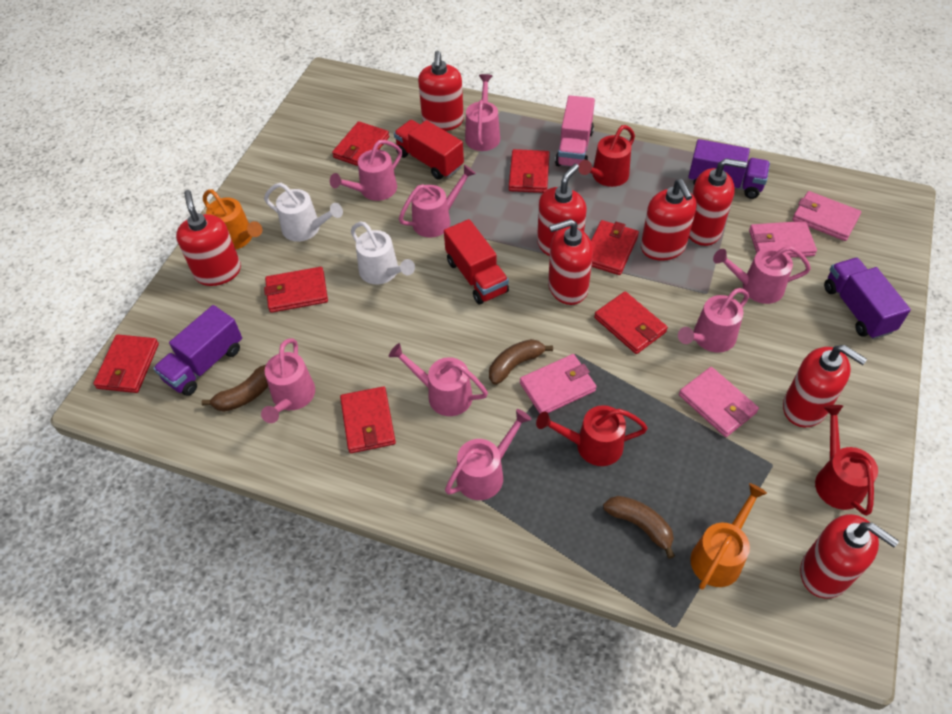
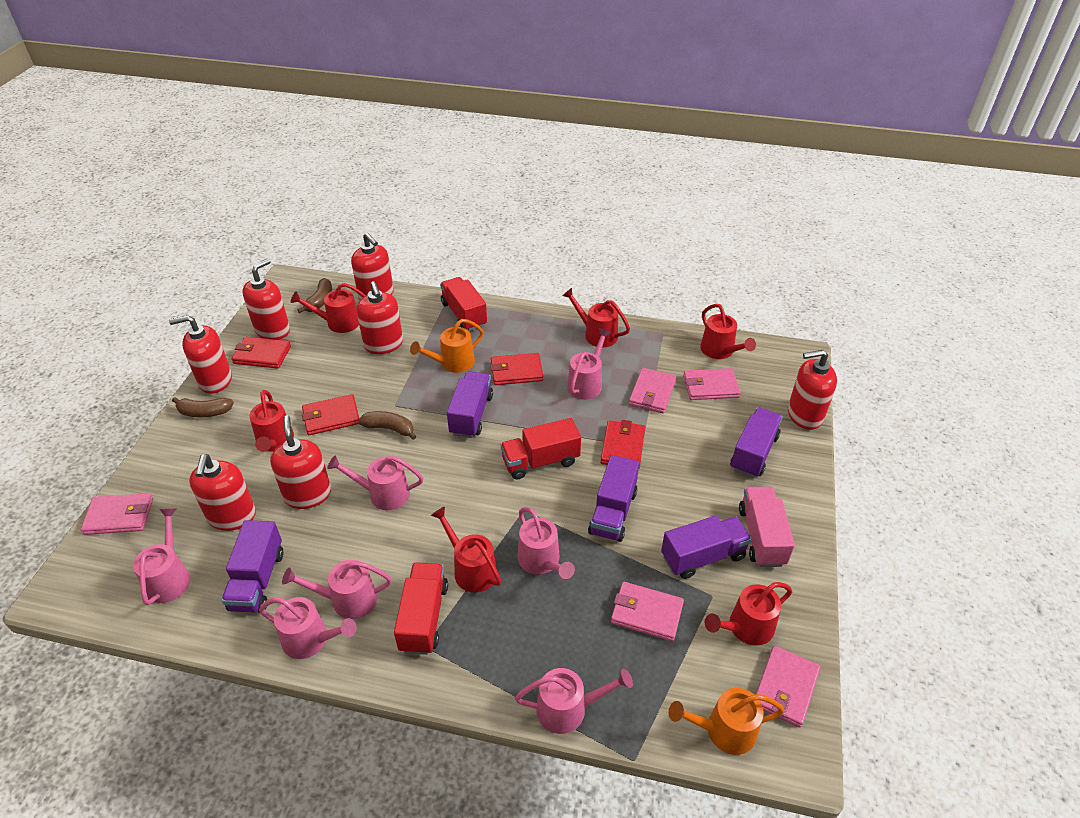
pink wallet: [520,354,597,414] [679,367,759,437] [749,221,817,258] [792,191,861,241] = 4 -> [81,493,153,535] [611,582,684,641] [629,368,676,413] [683,368,741,400] [756,646,820,727] = 5
pink watering can: [261,338,315,423] [330,140,402,201] [389,343,488,416] [399,165,476,237] [445,409,532,500] [465,74,500,151] [678,288,749,353] [713,246,811,304] = 8 -> [133,508,190,605] [259,597,357,659] [282,560,392,619] [327,455,423,510] [515,668,633,734] [517,507,575,579] [567,328,611,400] = 7
purple truck: [153,305,242,396] [688,139,770,199] [824,258,911,339] = 3 -> [221,520,283,613] [447,371,493,438] [588,455,639,542] [661,516,752,579] [730,407,783,478] = 5
red soap dispenser: [176,190,241,286] [418,51,464,131] [537,164,587,256] [548,219,593,305] [641,179,697,261] [689,158,747,246] [783,345,867,427] [800,514,899,598] = 8 -> [169,315,232,394] [189,454,256,531] [242,258,290,340] [270,415,331,509] [351,233,394,300] [356,281,403,354] [788,350,837,430] = 7
red truck: [394,120,464,180] [444,219,509,305] = 2 -> [394,562,448,655] [440,277,487,331] [501,418,581,479] = 3
red wallet: [93,334,159,393] [264,267,328,313] [332,121,389,166] [340,387,396,453] [509,149,550,193] [591,220,639,275] [594,291,668,354] = 7 -> [232,337,291,369] [302,394,359,435] [490,353,543,385] [601,420,645,468] = 4
red watering can: [536,405,648,466] [578,125,635,187] [815,405,878,516] = 3 -> [249,390,294,452] [291,283,366,333] [431,507,502,593] [562,288,630,347] [700,304,756,359] [705,582,792,646] = 6
white watering can: [264,183,343,242] [351,222,415,284] = 2 -> none = 0

